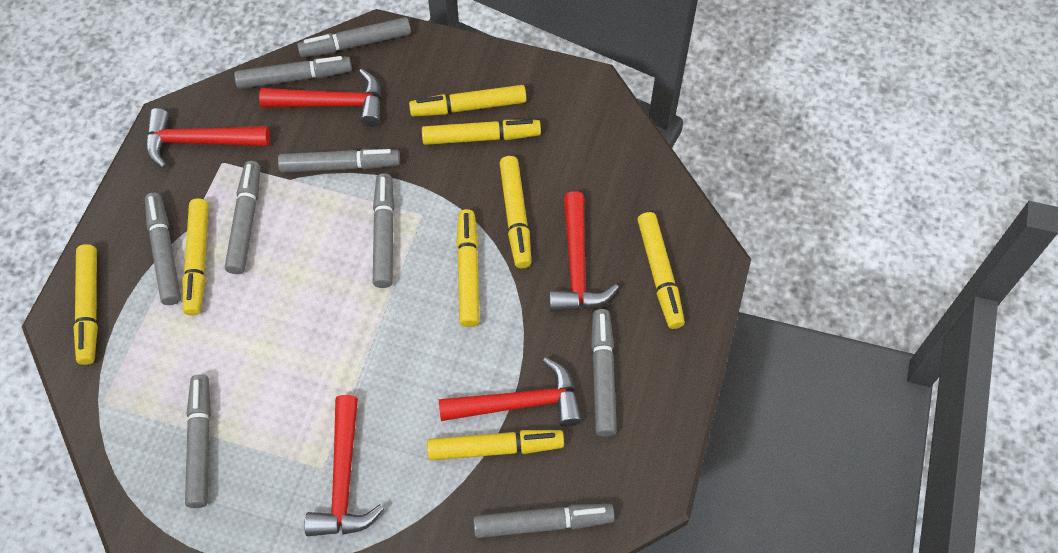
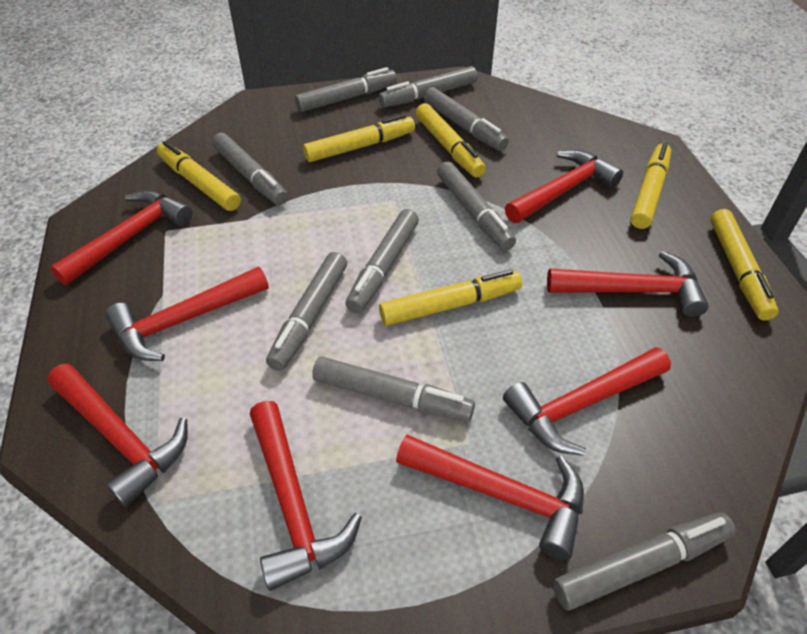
red hammer: [146,108,270,168] [259,69,381,127] [304,395,384,536] [439,357,581,427] [549,191,619,312] = 5 -> [47,363,188,507] [50,190,193,285] [105,267,269,361] [250,401,362,591] [396,435,584,560] [503,347,671,456] [505,150,623,223] [547,251,709,317] = 8
yellow marker: [73,244,98,365] [182,199,209,316] [409,85,527,116] [422,119,541,145] [427,430,564,460] [456,209,480,327] [500,156,531,268] [637,212,685,329] = 8 -> [157,141,241,211] [303,114,415,162] [379,270,522,326] [416,103,486,178] [631,143,671,229] [710,209,779,321] = 6

